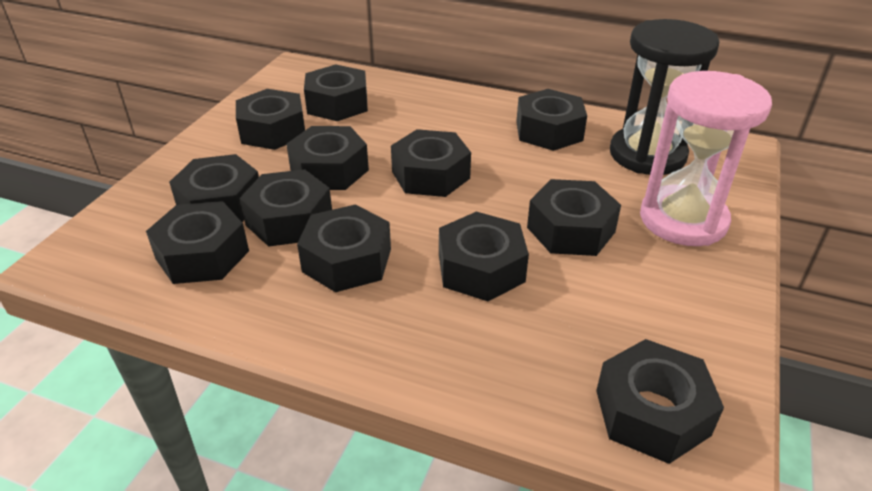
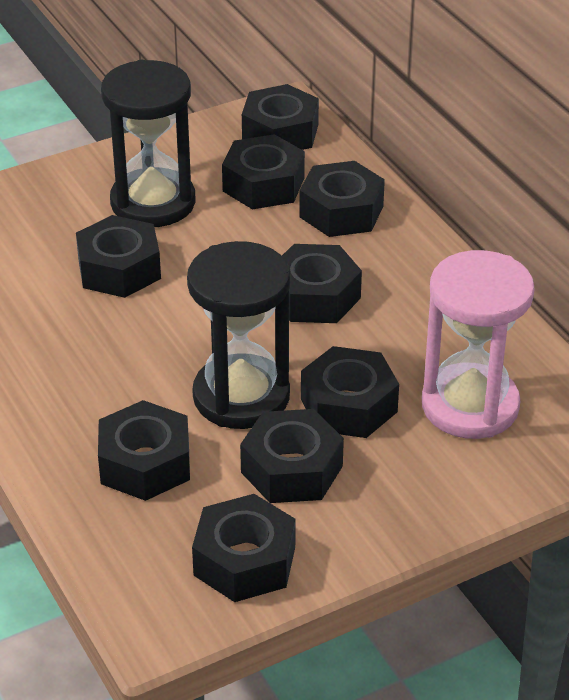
black hourglass: [610,19,719,175] = 1 -> [101,60,195,227] [187,241,290,429] = 2
black nut: [146,201,249,284] [169,154,259,222] [236,89,305,150] [240,169,332,247] [286,126,369,190] [297,205,391,292] [304,64,368,121] [391,129,471,197] [439,211,529,301] [516,89,587,151] [527,179,621,256] [596,339,724,464] = 12 -> [76,215,161,298] [98,400,190,501] [192,494,296,602] [222,134,305,209] [240,409,344,503] [242,84,319,150] [282,244,362,323] [299,161,385,237] [301,346,399,438] = 9

